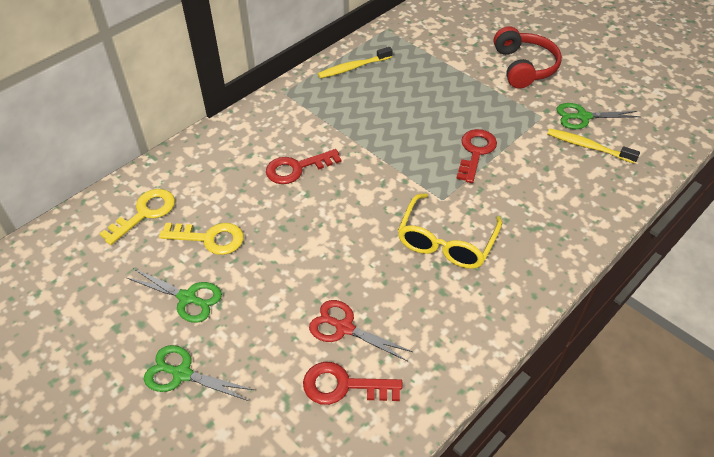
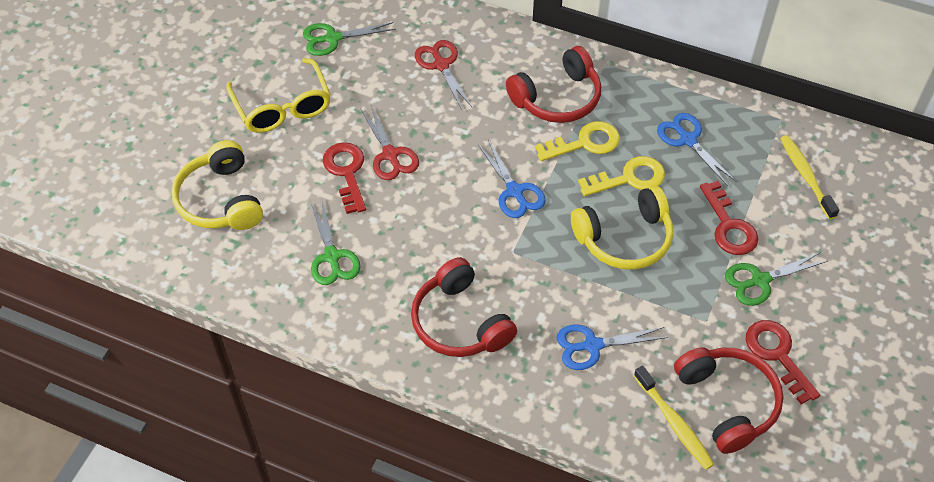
blue scissors: none = 0 -> [478,140,546,218] [557,324,668,370] [657,113,737,186] = 3
red headphones: [494,26,562,88] = 1 -> [411,257,517,357] [506,46,601,123] [674,347,784,454] = 3
red scissors: [309,300,413,362] = 1 -> [360,105,419,180] [415,40,472,110] = 2
yellow headphones: none = 0 -> [171,140,263,230] [571,186,673,270] = 2

